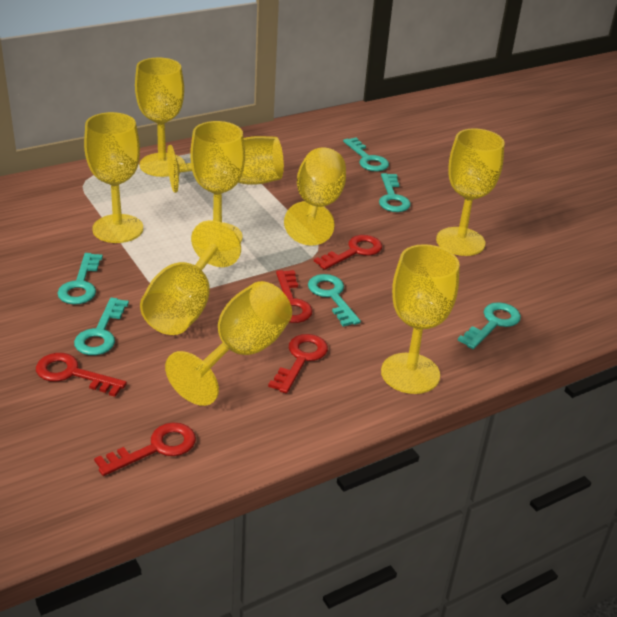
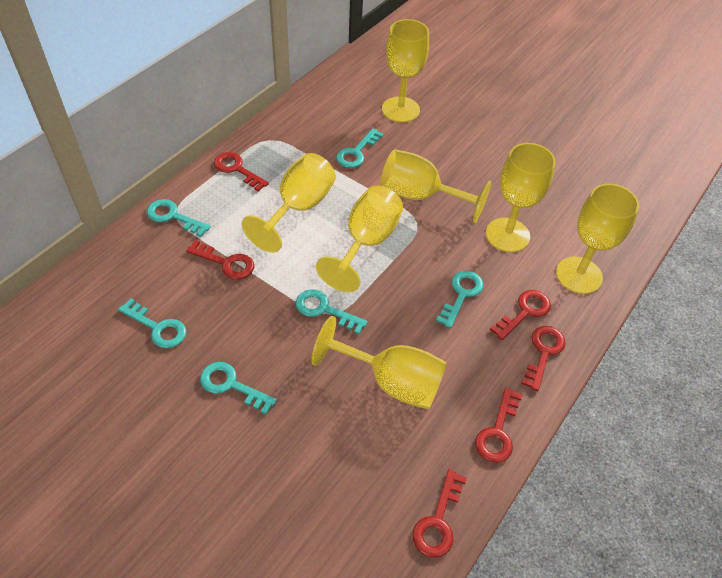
red key: [36,353,127,397] [94,423,196,476] [268,334,328,394] [276,270,313,323] [314,235,382,270] = 5 -> [186,240,254,279] [214,152,269,191] [413,469,467,558] [475,388,523,463] [490,290,551,340] [521,326,566,391] = 6
yellow goblet: [84,112,143,243] [135,57,185,177] [140,220,241,335] [165,281,292,406] [167,136,284,193] [190,121,245,243] [284,147,346,246] [381,244,460,394] [436,128,505,256] = 9 -> [242,153,336,253] [311,316,446,410] [316,185,403,292] [380,149,492,223] [382,19,429,123] [486,143,555,252] [556,183,640,294] = 7

